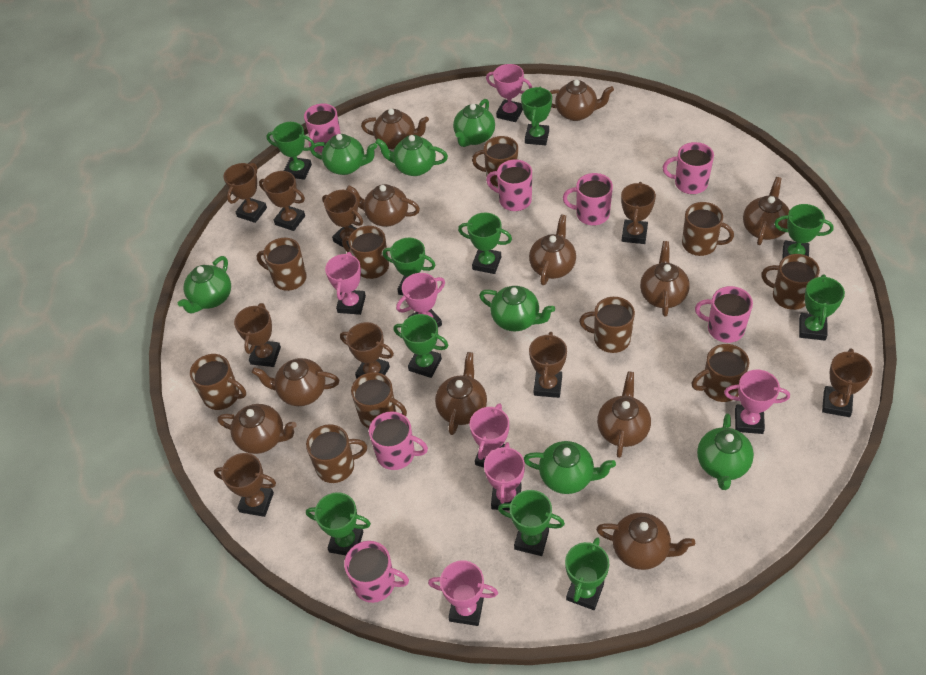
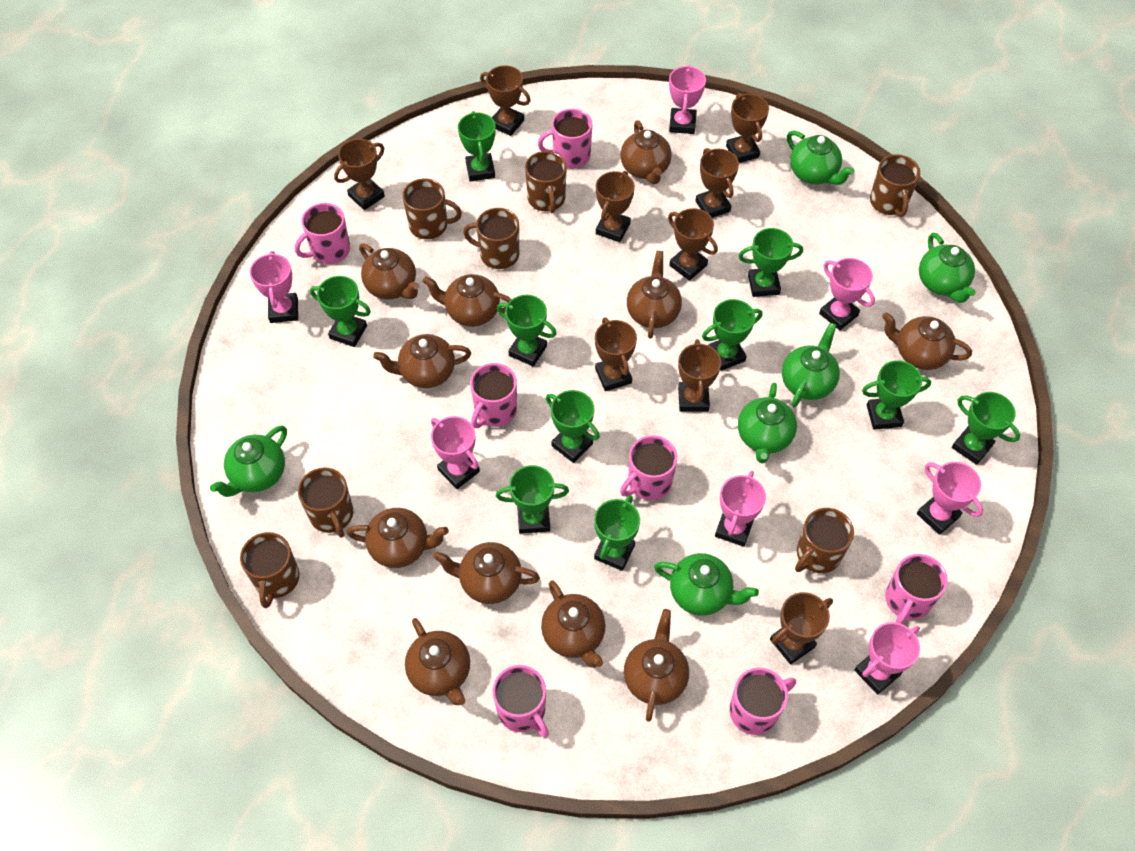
brown mug: [190,354,246,410] [256,238,307,291] [306,424,367,483] [342,226,389,279] [351,372,407,428] [472,136,518,187] [579,297,635,353] [682,202,734,256] [692,344,749,402] [761,254,820,310] = 10 -> [240,532,300,608] [298,467,353,538] [402,178,462,239] [463,208,519,269] [525,151,567,213] [795,508,854,573] [870,154,920,217] = 7
green teapot: [178,256,231,314] [310,134,377,175] [375,135,448,176] [453,99,495,147] [479,286,555,331] [524,441,616,494] [697,413,754,490] = 7 -> [210,426,287,497] [654,553,759,616] [738,383,797,463] [782,323,840,408] [787,131,854,185] [919,233,976,303] = 6

